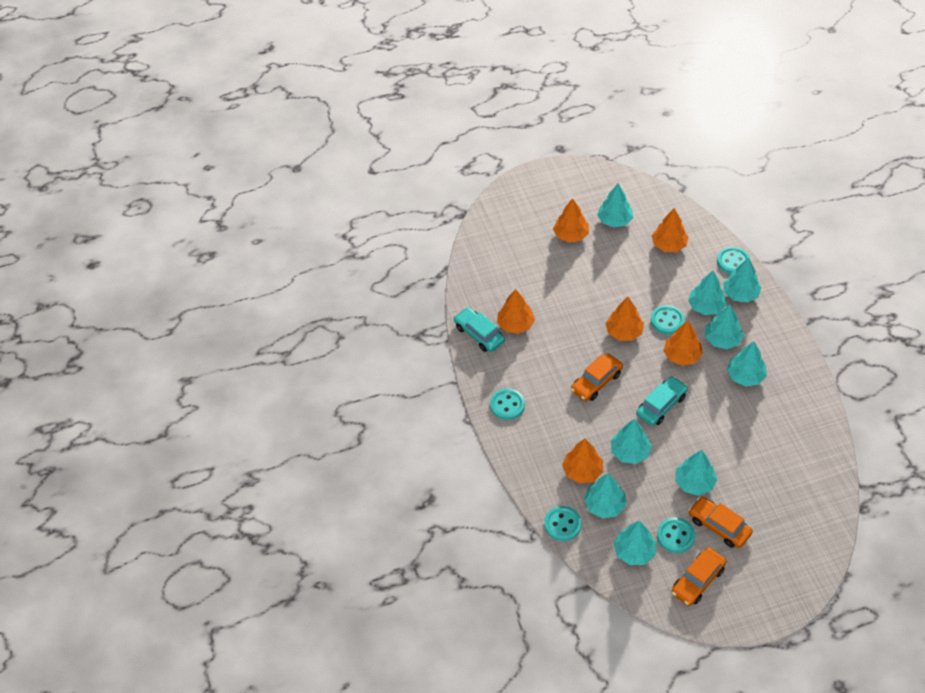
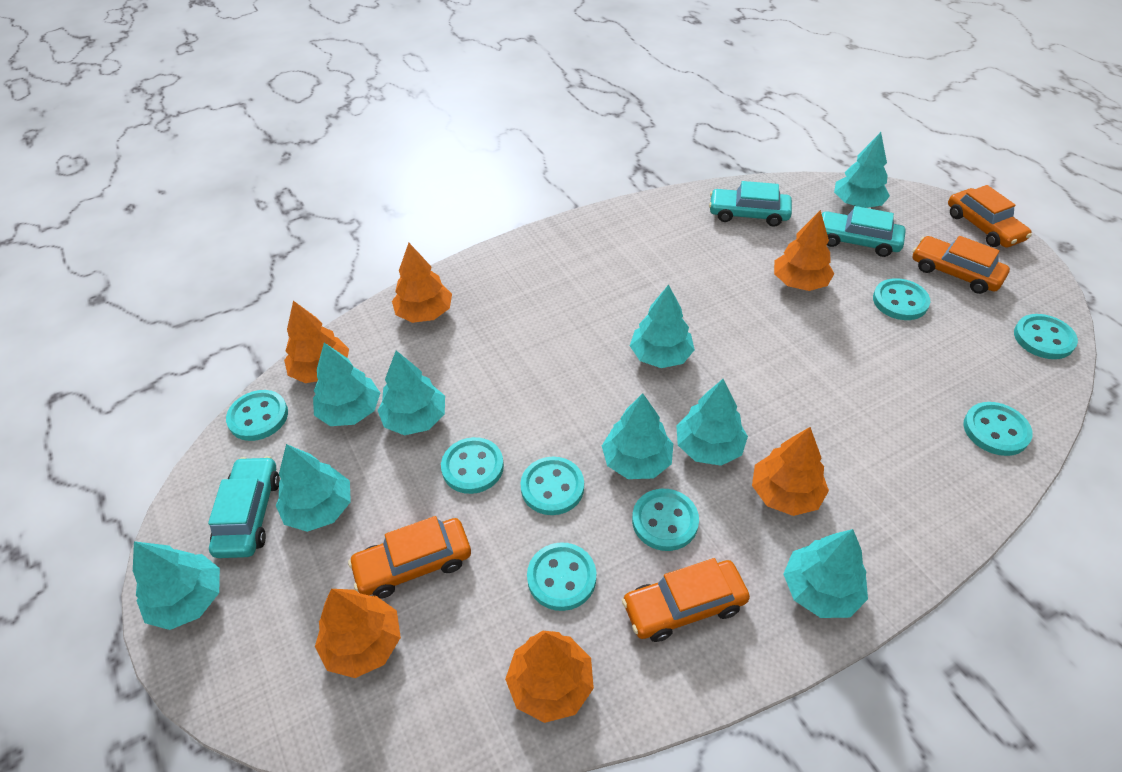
orange car: [571,354,623,401] [671,547,727,606] [689,497,753,548] = 3 -> [348,516,471,599] [622,558,750,642] [912,236,1010,294] [948,185,1032,248] = 4
turquoise button: [490,388,525,420] [544,506,581,541] [651,305,685,334] [657,517,695,553] [717,247,750,274] = 5 -> [226,390,288,441] [441,437,504,494] [520,456,584,515] [527,542,596,611] [632,489,699,551] [873,278,930,320] [963,402,1033,456] [1014,314,1078,359] = 8
turquoise car: [454,307,505,352] [636,376,688,426] = 2 -> [208,456,280,558] [709,181,792,227] [821,206,906,257] = 3

